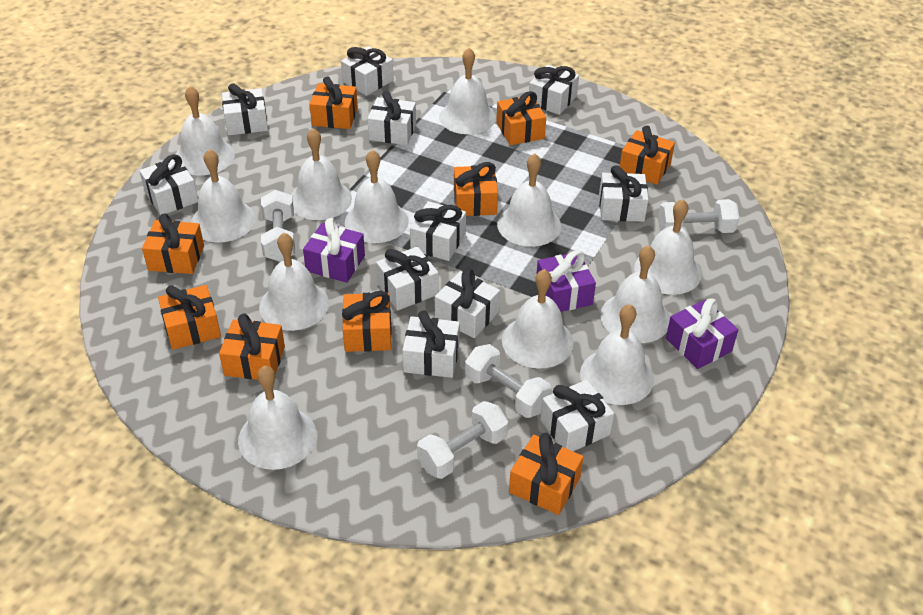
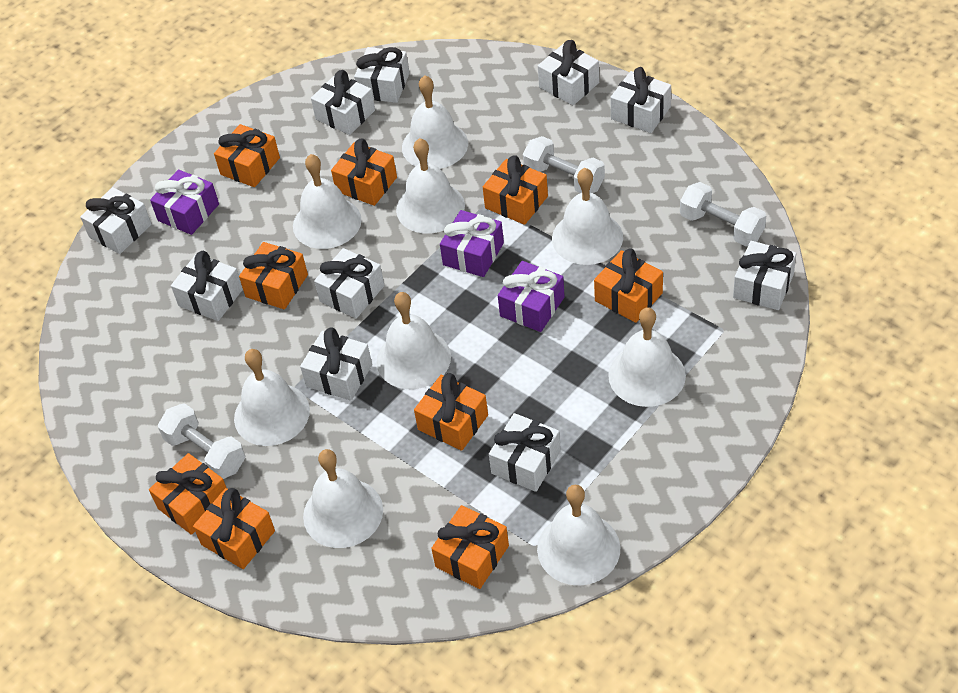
white bell: [175,86,235,176] [191,149,256,243] [238,366,317,470] [259,233,329,331] [291,128,352,220] [345,150,409,243] [439,48,496,134] [497,153,561,247] [502,269,573,369] [580,304,654,405] [600,245,670,343] [634,199,702,295] = 12 -> [234,349,310,446] [293,154,362,249] [303,449,383,548] [376,292,451,389] [396,138,465,234] [402,75,468,169] [537,485,620,585] [552,168,623,265] [608,307,686,407] = 9
white dumbbell: [261,190,295,262] [417,401,509,479] [465,344,551,418] [658,199,739,233] = 4 -> [158,403,245,479] [523,136,605,193] [680,182,766,246] = 3
white gift: [139,154,198,215] [222,83,268,135] [341,46,394,96] [367,91,416,145] [376,246,439,311] [402,310,460,378] [410,201,466,261] [435,268,500,338] [529,65,579,115] [540,380,614,451] [599,165,648,222] = 11 -> [80,187,152,254] [171,251,243,321] [300,327,372,401] [311,70,375,135] [314,248,384,319] [354,47,410,103] [489,413,561,492] [538,40,599,105] [610,67,671,133] [733,241,796,310] = 10

